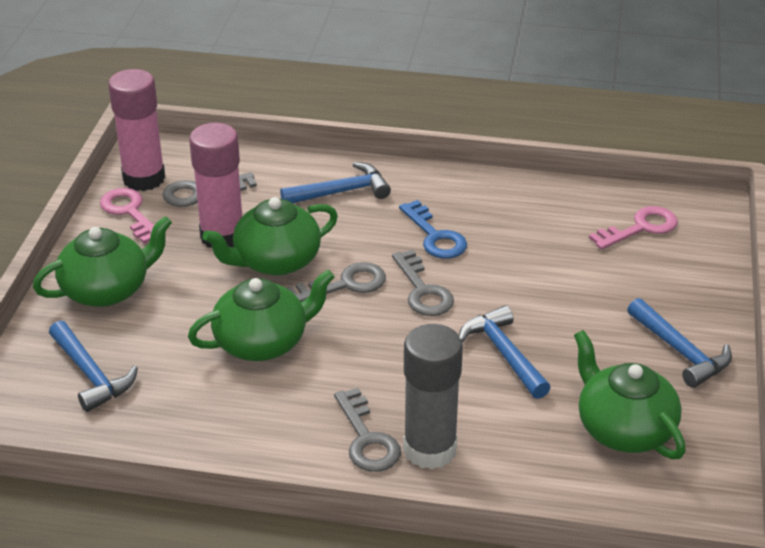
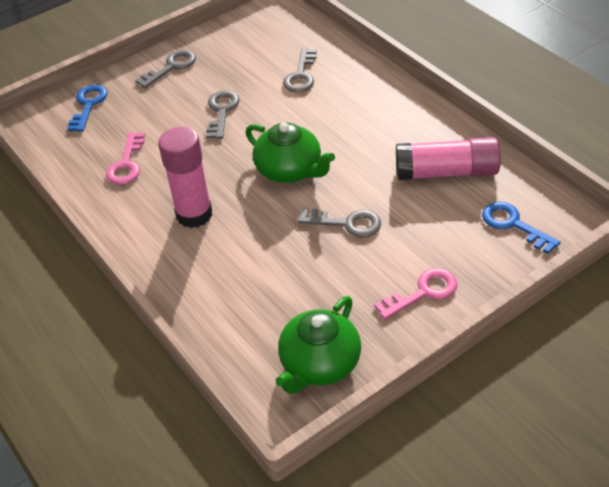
blue hammer: [49,320,138,412] [280,162,391,203] [459,305,551,399] [627,298,732,388] = 4 -> none = 0
blue key: [399,200,467,259] = 1 -> [67,85,107,132] [482,202,561,254] = 2
green teapot: [33,216,172,307] [188,270,335,361] [203,197,338,276] [574,330,686,460] = 4 -> [246,122,335,183] [276,296,361,394] = 2
grey glue stick: [403,324,463,469] = 1 -> none = 0

